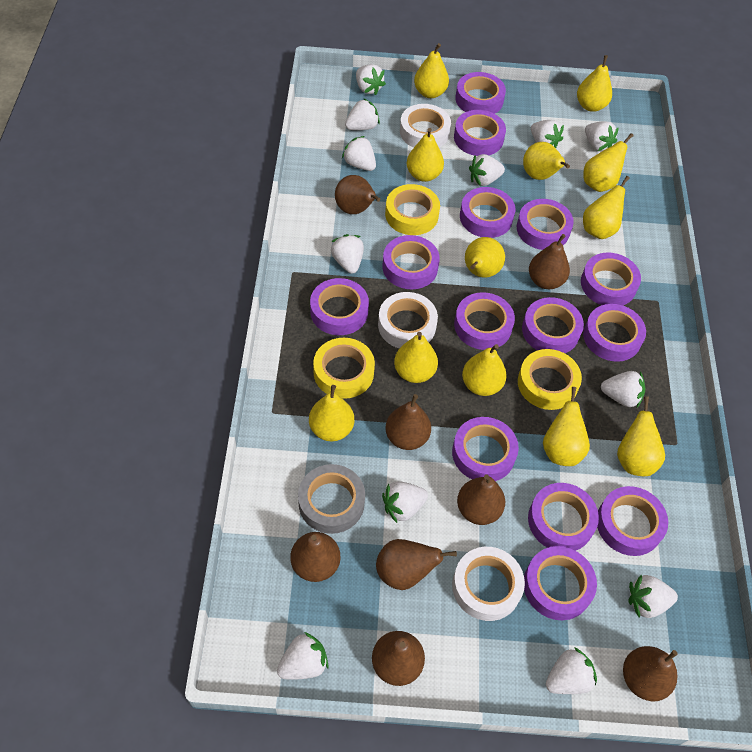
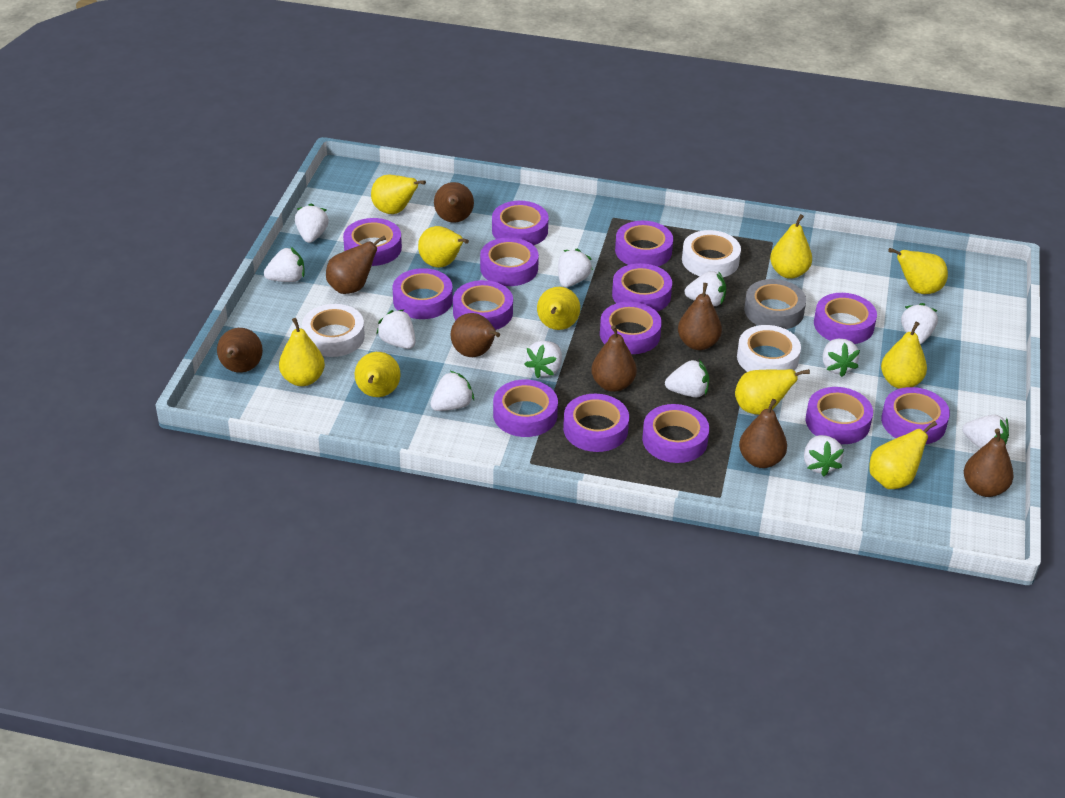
yellow pear: [309,385,354,441] [394,332,438,383] [407,128,444,182] [414,43,449,98] [462,344,507,396] [465,237,505,278] [523,142,570,180] [543,387,590,466] [577,55,612,112] [583,133,634,192] [583,176,630,239] [617,396,665,476] = 12 -> [279,318,325,386] [355,352,401,397] [371,175,426,214] [418,226,469,268] [537,287,580,330] [735,369,810,415] [770,214,812,279] [869,421,937,489] [881,322,927,389] [888,248,948,294] = 10
yellow tape: [313,338,375,399] [385,184,440,235] [518,349,582,410] = 3 -> none = 0

